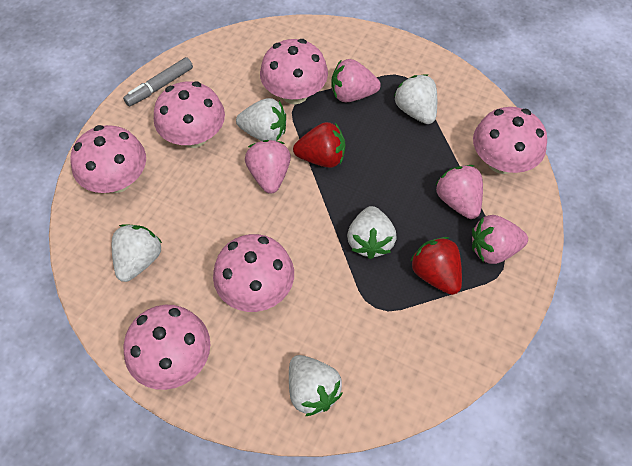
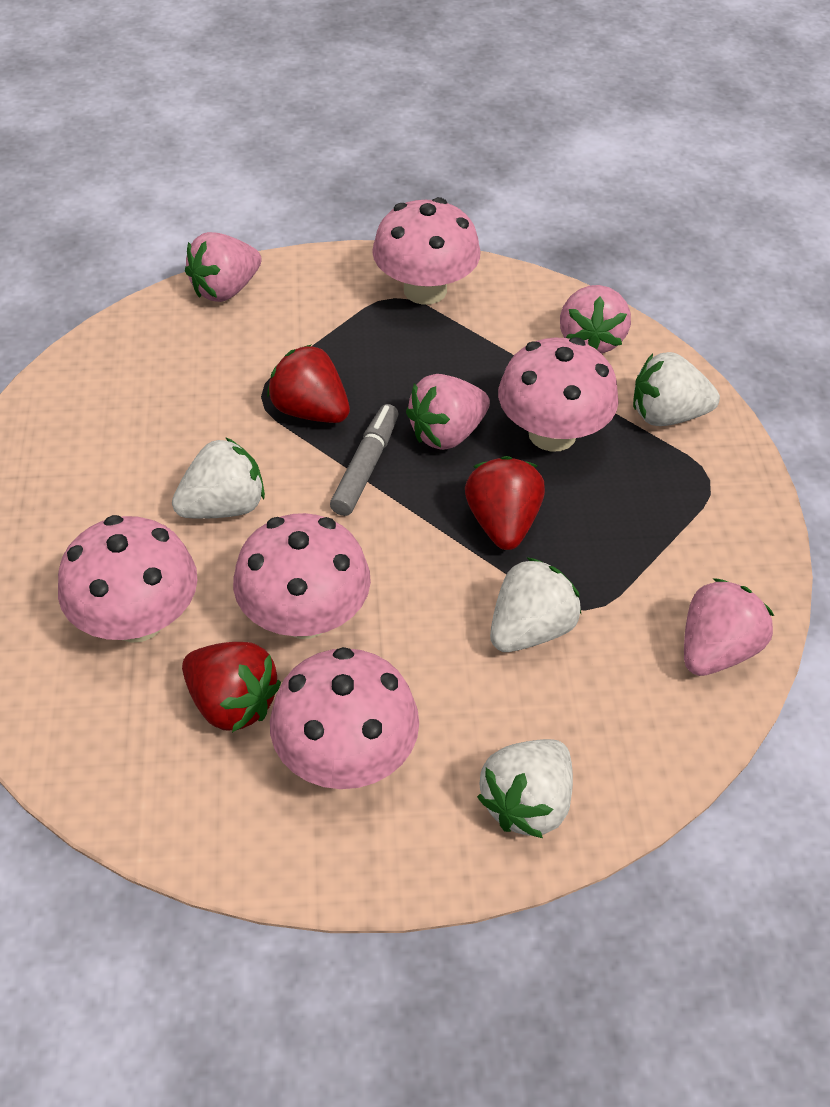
pink mushroom: [70,125,146,193] [123,305,210,390] [154,81,225,148] [213,234,294,312] [260,39,328,104] [473,107,547,174] = 6 -> [58,515,197,643] [233,513,371,639] [270,647,419,789] [372,197,481,305] [498,337,619,452] = 5
red strawberry: [293,122,345,168] [410,237,462,295] = 2 -> [182,642,281,732] [267,344,350,423] [465,456,545,550] = 3
white strawberry: [112,224,162,282] [236,98,286,141] [289,355,343,416] [347,206,396,259] [394,74,437,124] = 5 -> [172,437,265,519] [477,739,573,838] [490,557,581,652] [633,352,720,426] = 4

